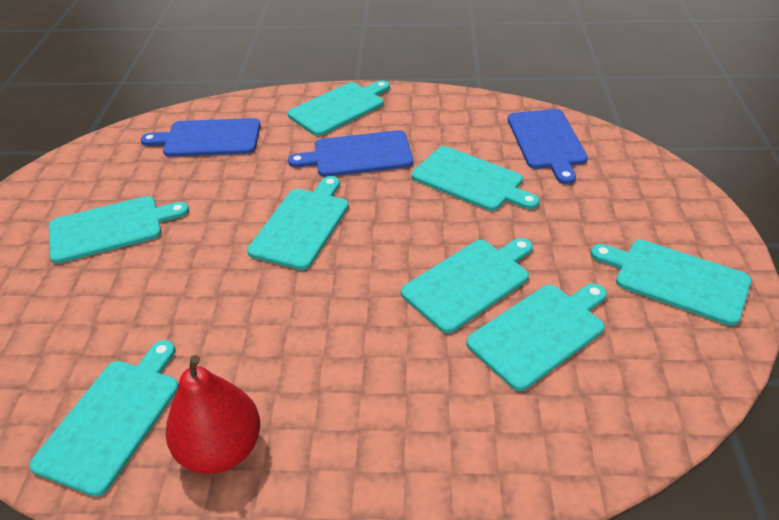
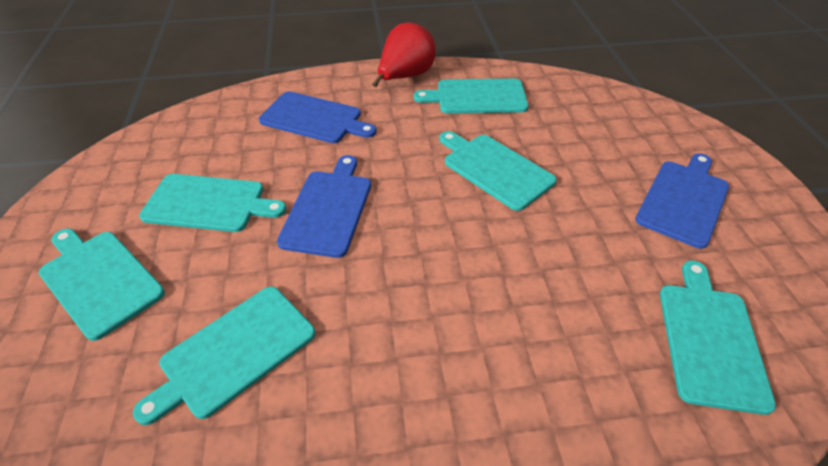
turquoise cutting board: [29,340,179,497] [49,196,189,264] [247,176,349,270] [288,80,390,136] [401,238,533,333] [412,146,540,211] [466,283,607,391] [591,240,752,326] = 8 -> [39,229,165,341] [133,286,315,425] [139,174,286,232] [414,78,529,114] [440,131,557,211] [660,261,776,415] = 6

